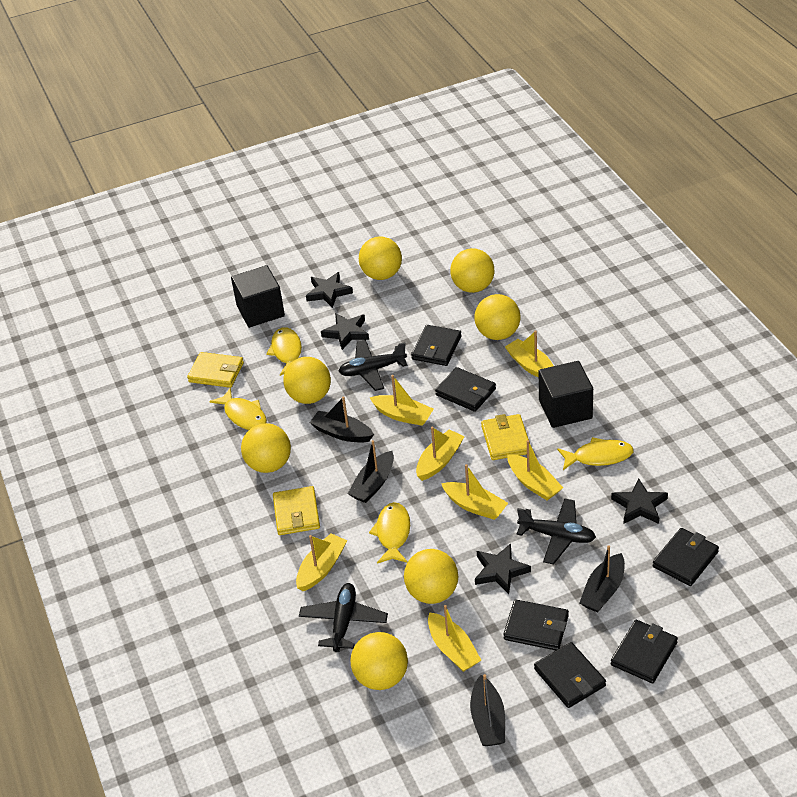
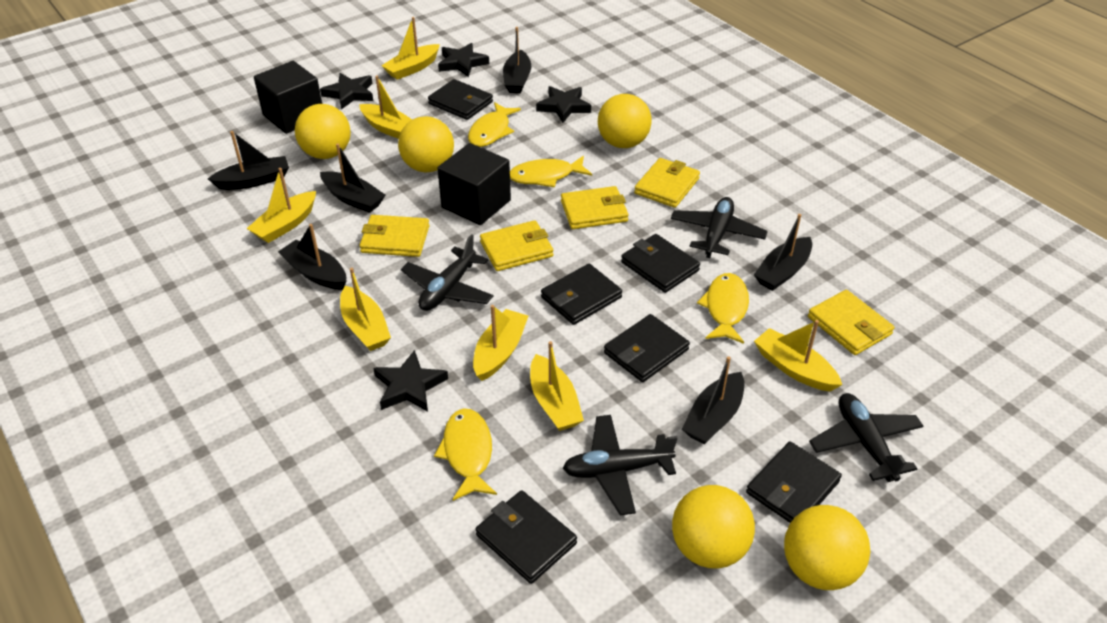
black boat: [310,396,374,443] [348,440,394,503] [470,674,505,746] [579,545,625,612] = 4 -> [208,131,289,190] [278,224,347,290] [320,144,385,213] [503,27,531,93] [682,356,744,444] [754,214,812,291] = 6
black plane: [299,583,388,652] [338,340,407,391] [517,498,596,564] = 3 -> [401,234,493,311] [563,415,678,515] [671,197,768,258] [809,393,924,482] = 4
yellow ball: [241,423,291,473] [283,357,331,404] [351,632,408,690] [359,236,402,280] [404,549,458,604] [450,248,494,293] [474,294,521,340] = 7 -> [295,104,351,159] [398,116,454,173] [598,94,652,148] [672,485,755,569] [784,505,870,590] = 5
yellow wallet: [187,352,244,388] [273,486,320,535] [481,414,530,460] = 3 -> [359,215,429,257] [480,220,553,271] [561,186,629,229] [634,158,700,208] [808,290,894,355] = 5

